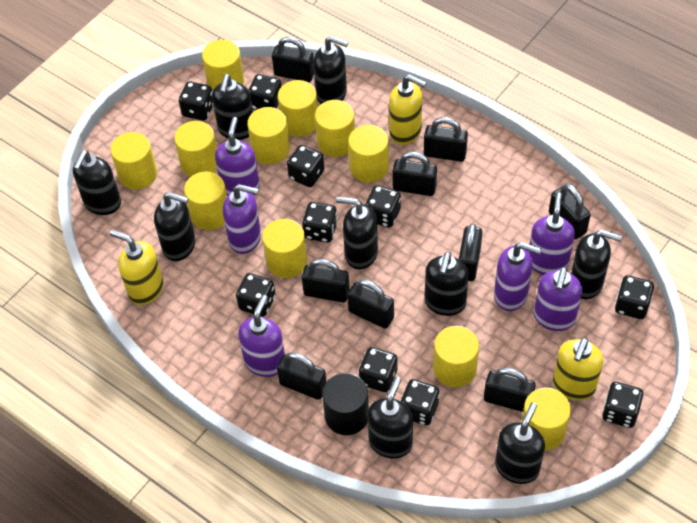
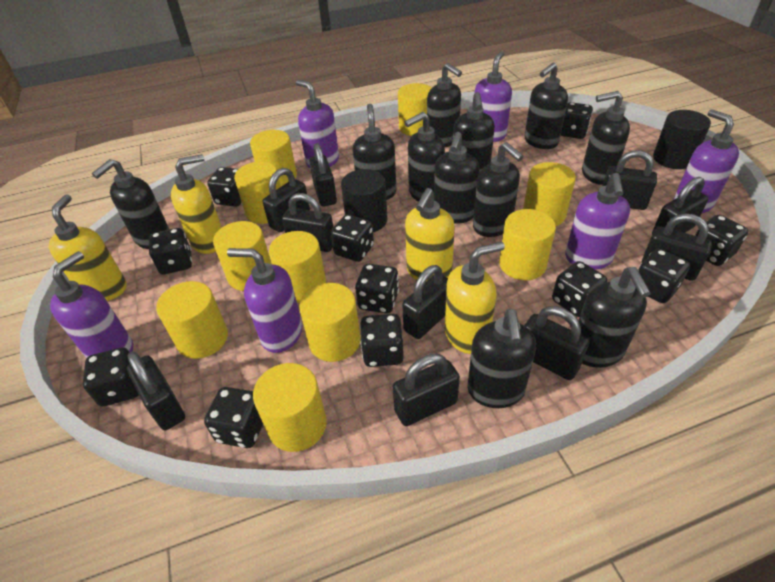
black cylinder: [322,373,369,435] = 1 -> [341,169,388,232] [653,110,711,169] = 2
black dice: [179,82,213,121] [236,273,275,317] [248,74,281,110] [287,145,324,187] [302,202,338,243] [359,347,397,392] [365,185,401,228] [400,379,440,425] [602,382,644,428] [615,275,654,319] = 10 -> [83,348,139,406] [149,228,192,275] [204,387,263,448] [207,167,242,207] [331,215,374,262] [355,264,399,314] [360,314,404,367] [552,261,607,317] [561,102,593,139] [638,249,690,303] [695,215,748,266] = 11
black padlock: [272,37,314,82] [277,352,327,400] [302,259,350,302] [347,279,394,329] [392,152,437,196] [424,117,468,162] [459,224,482,281] [484,368,535,412] [549,184,591,239] = 9 -> [127,351,185,430] [263,168,310,232] [282,193,333,252] [309,143,337,206] [393,354,460,426] [402,265,448,339] [524,306,589,380] [603,150,657,210] [642,214,712,281] [652,177,708,234] = 10
black soap dispenser: [73,150,121,215] [154,192,195,261] [212,74,253,140] [313,36,348,104] [336,197,378,269] [367,377,413,459] [425,252,469,316] [495,402,545,484] [571,230,622,299] = 9 -> [92,159,170,249] [353,104,397,200] [404,112,445,201] [427,63,462,148] [434,132,479,224] [453,92,495,173] [468,309,536,408] [473,142,524,237] [524,63,568,149] [578,267,651,368] [582,91,630,185] = 11
yellow cylinder: [110,132,157,189] [174,121,217,177] [184,172,227,230] [202,40,244,91] [247,107,290,164] [262,219,307,278] [278,80,318,137] [315,100,355,157] [348,125,389,182] [433,326,479,387] [521,388,571,450] = 11 -> [156,281,228,359] [213,221,272,291] [234,162,281,224] [250,130,297,187] [253,363,327,452] [269,231,326,303] [299,283,361,362] [398,83,431,136] [499,209,556,280] [523,162,576,226] = 10
yellow soap dispenser: [110,230,164,305] [389,75,427,145] [553,337,603,400] = 3 -> [49,194,127,301] [171,154,222,254] [405,188,455,281] [445,242,505,354] = 4

